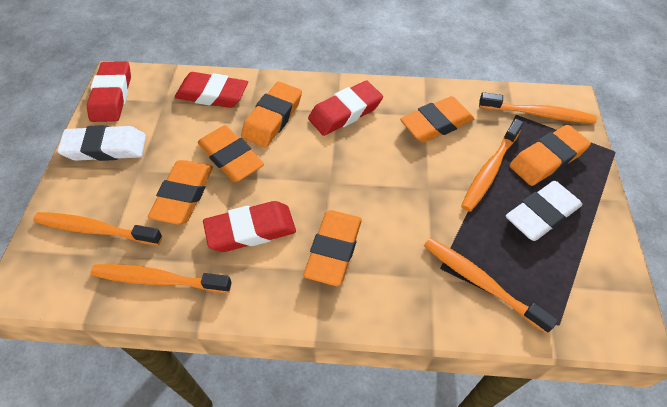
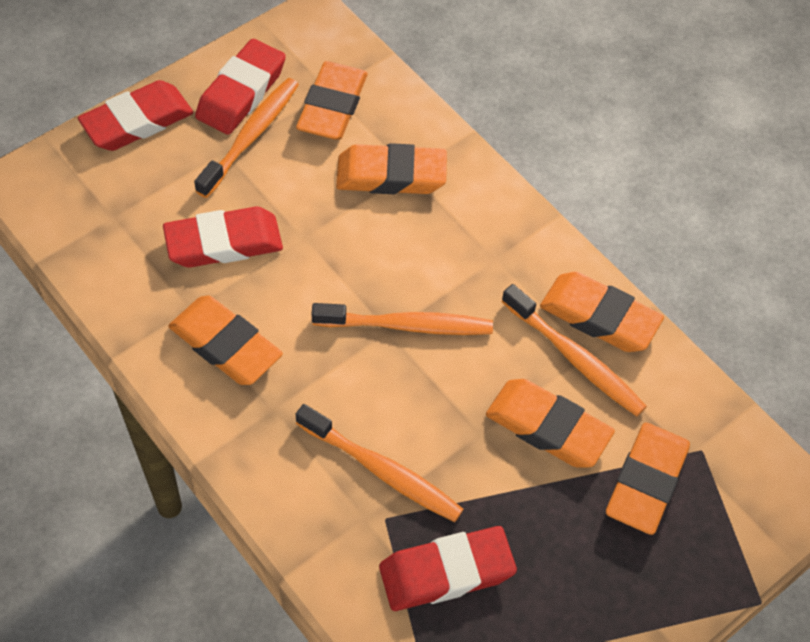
orange toothbrush: [33,212,162,245] [90,264,232,293] [424,238,558,334] [461,119,524,212] [479,92,597,124] = 5 -> [194,78,299,198] [296,404,464,522] [312,303,493,335] [502,284,647,416] = 4
white eraser: [57,125,146,161] [506,181,582,241] = 2 -> none = 0

